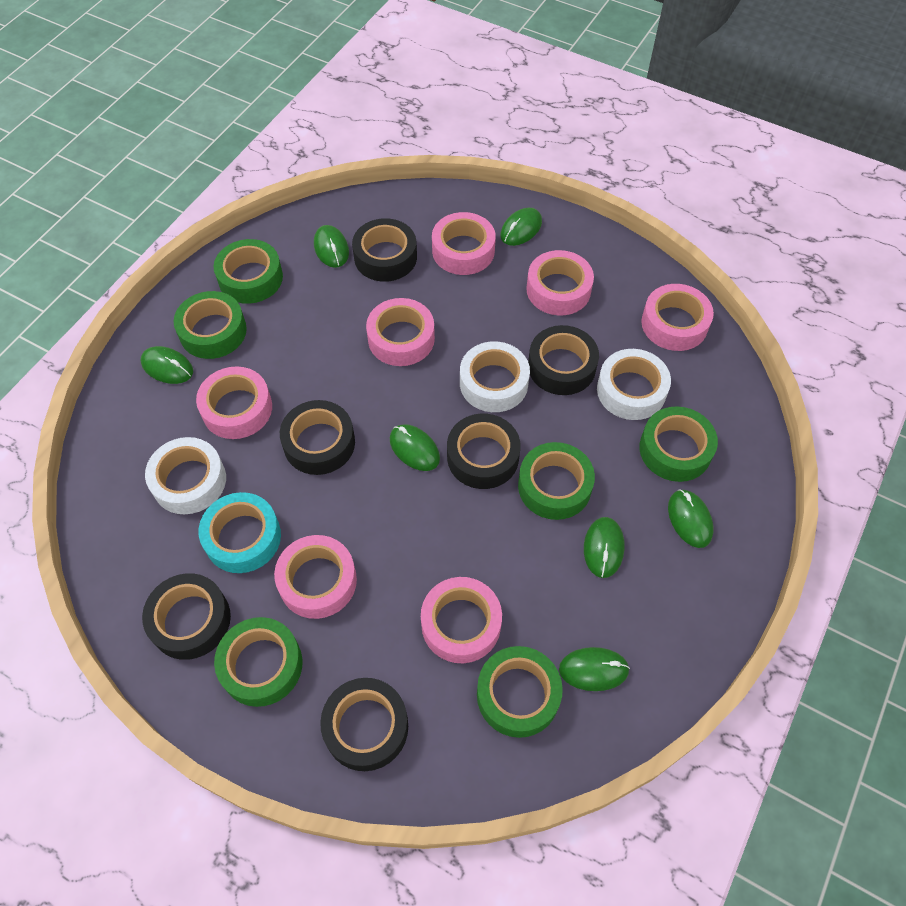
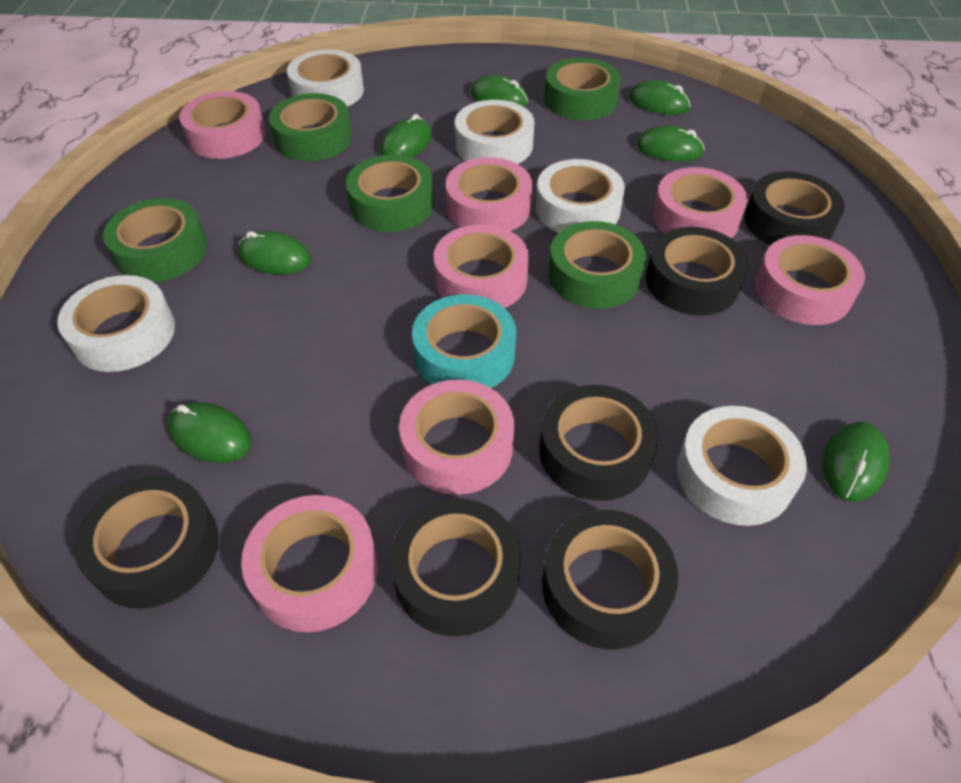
green tape: [174,291,247,359] [214,239,283,304] [214,617,302,707] [477,646,563,738] [518,442,595,520] [639,406,718,482] = 6 -> [103,198,208,282] [269,93,352,161] [346,155,434,232] [544,57,621,120] [549,221,646,309] = 5
white tape: [145,437,226,514] [460,342,530,412] [597,349,671,420] = 3 -> [57,275,175,372] [287,49,364,107] [455,100,534,164] [536,159,625,233] [677,406,807,526] = 5

